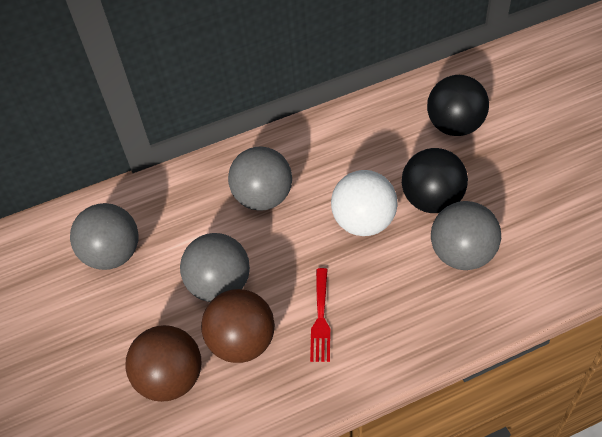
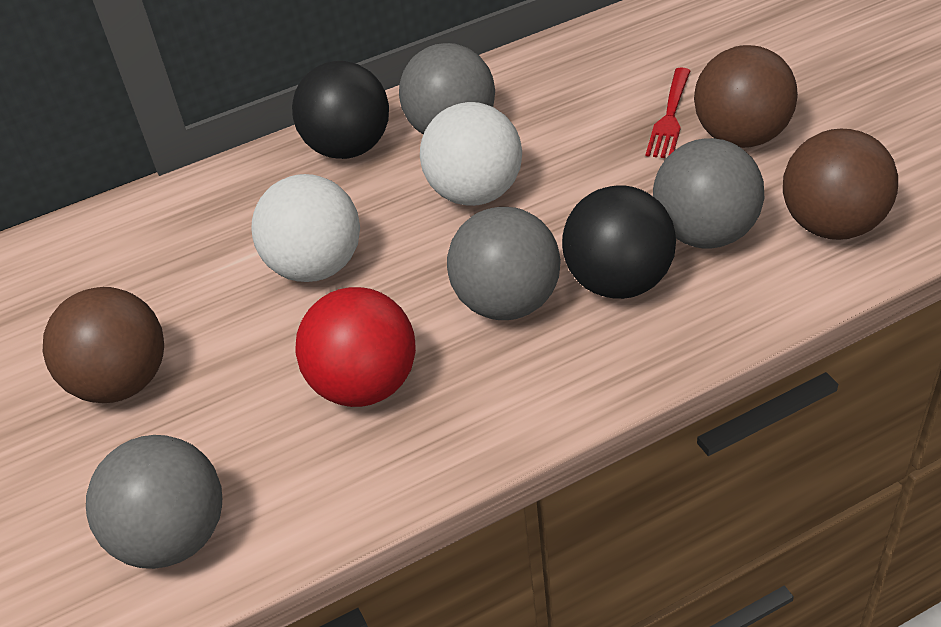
brown ball: [126,325,201,402] [201,289,275,363] = 2 -> [43,287,164,403] [694,45,798,148] [783,129,898,240] = 3
red ball: none = 0 -> [295,287,416,407] = 1
white ball: [331,170,398,236] = 1 -> [251,174,360,282] [420,102,522,206] = 2

